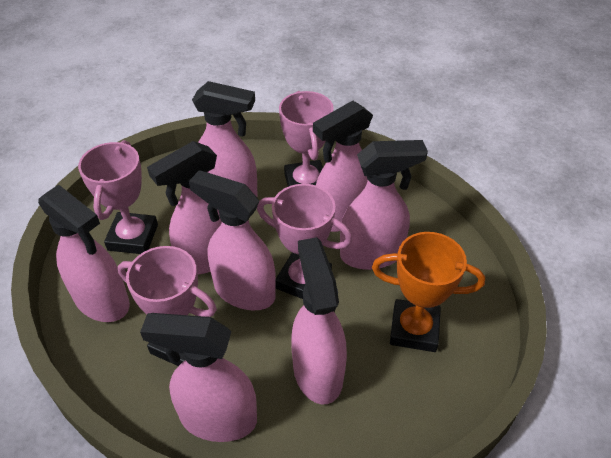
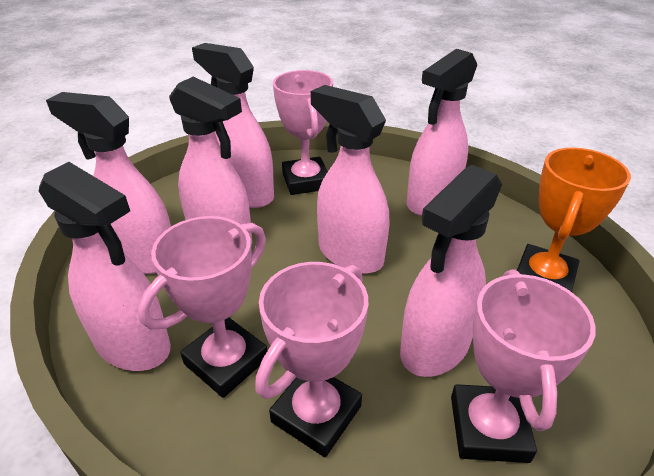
pink spray bottle: [38,185,130,322] [140,313,257,442] [147,141,222,274] [189,170,276,310] [192,81,258,197] [291,237,347,404] [313,101,373,232] [340,140,428,270] = 8 -> [39,162,171,371] [46,92,171,274] [169,77,252,245] [192,43,274,208] [311,85,389,274] [400,165,502,377] [406,49,478,216] = 7

